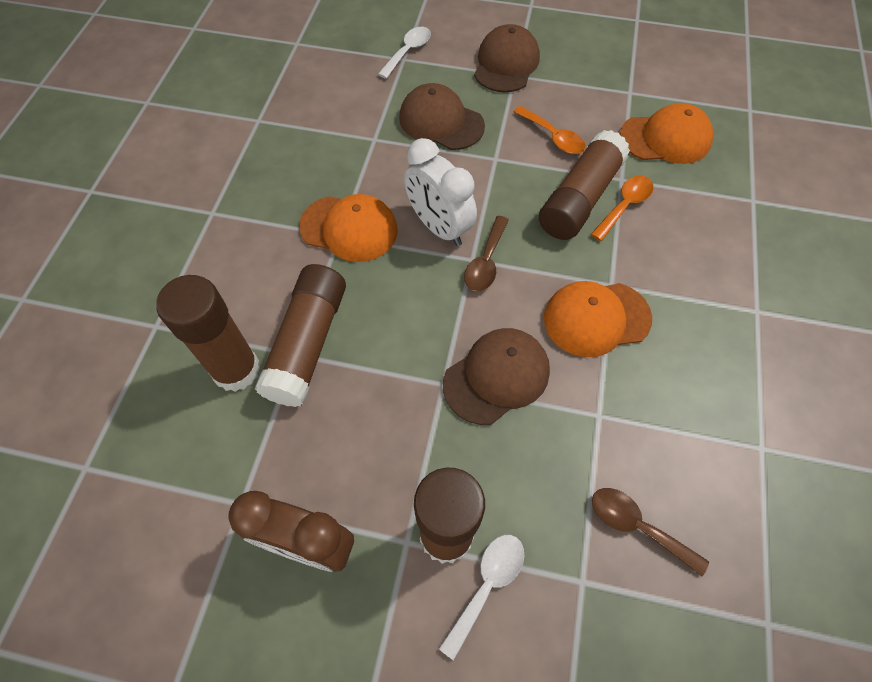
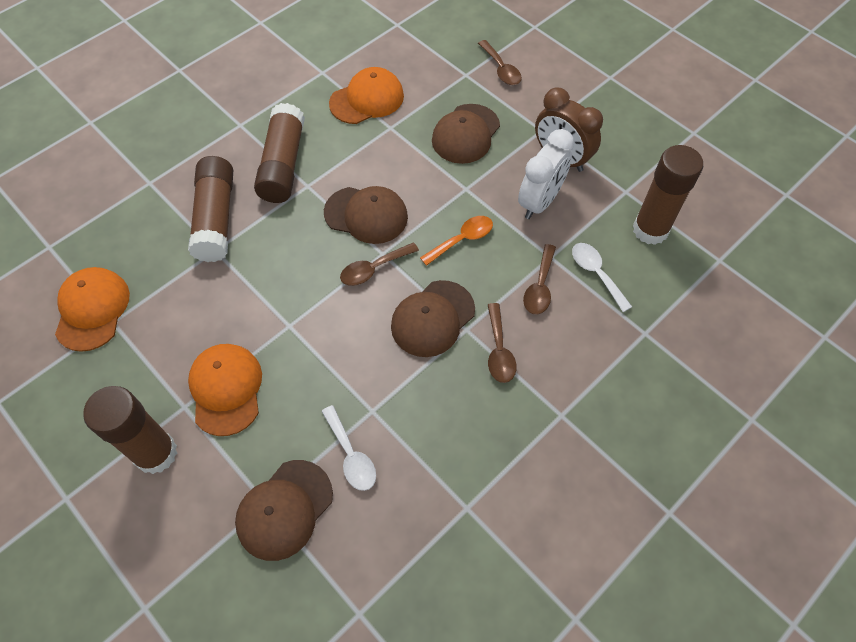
brown cap: [399,83,485,150] [443,328,550,425] [474,24,540,92] = 3 -> [235,460,333,561] [324,186,408,244] [391,280,475,357] [432,104,500,164] = 4
brown spoon: [464,216,509,291] [592,488,709,576] = 2 -> [340,242,419,286] [478,40,522,85] [488,303,517,383] [523,244,556,315] = 4
orange spoon: [514,106,586,154] [591,175,654,241] = 2 -> [420,216,493,266] = 1

